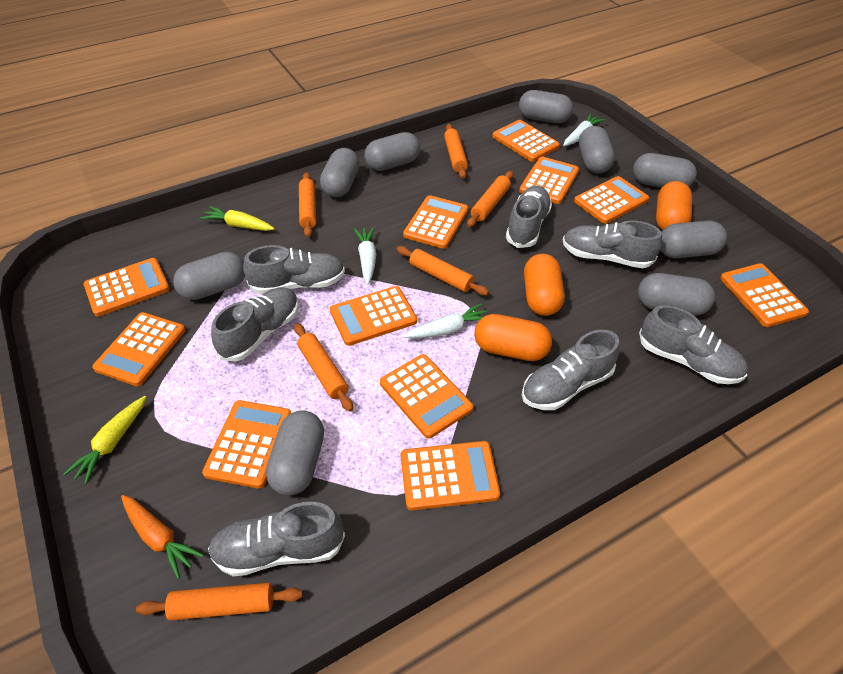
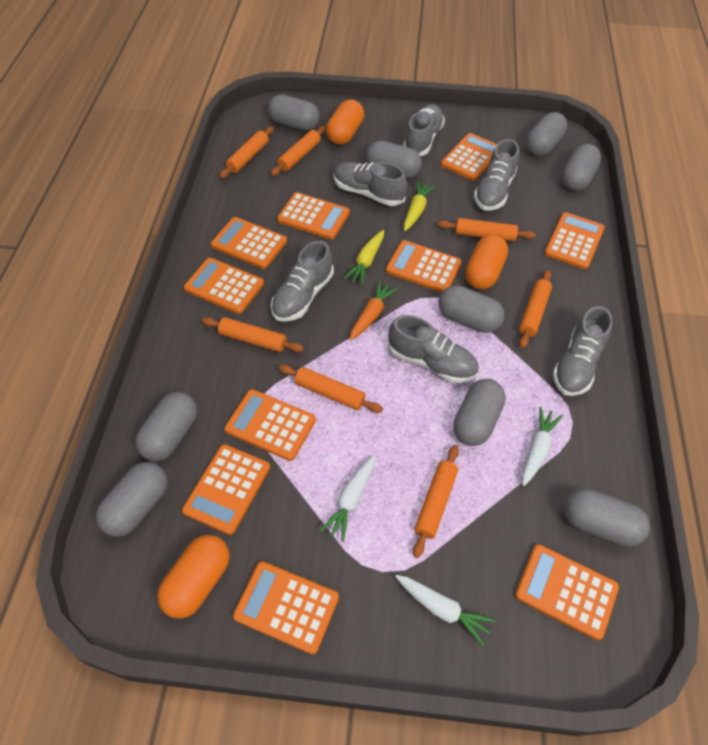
grey shoe: [208,502,345,576] [211,287,299,362] [243,245,345,294] [506,186,552,248] [522,330,620,410] [563,221,662,268] [639,305,748,384] = 7 -> [271,241,334,322] [334,162,407,206] [388,315,479,383] [403,104,445,156] [474,139,519,211] [553,306,613,396] = 6
orange calculator: [83,258,170,317] [92,312,186,386] [202,400,291,489] [330,286,417,346] [380,354,473,439] [401,441,500,510] [403,195,468,249] [492,120,560,162] [519,157,579,204] [574,176,649,224] [720,263,809,327] = 11 -> [182,444,270,535] [184,258,264,314] [211,217,287,269] [224,389,316,461] [233,561,339,655] [277,192,350,239] [386,240,462,293] [441,133,497,181] [515,544,619,640] [544,212,605,269] = 10
orange rolling pin: [136,583,303,621] [294,323,353,412] [299,172,316,237] [397,246,489,296] [444,124,468,179] [467,171,513,227] = 6 -> [202,317,304,352] [220,126,274,179] [271,126,326,176] [279,365,383,413] [413,445,459,558] [438,218,536,241] [519,270,552,348] = 7

